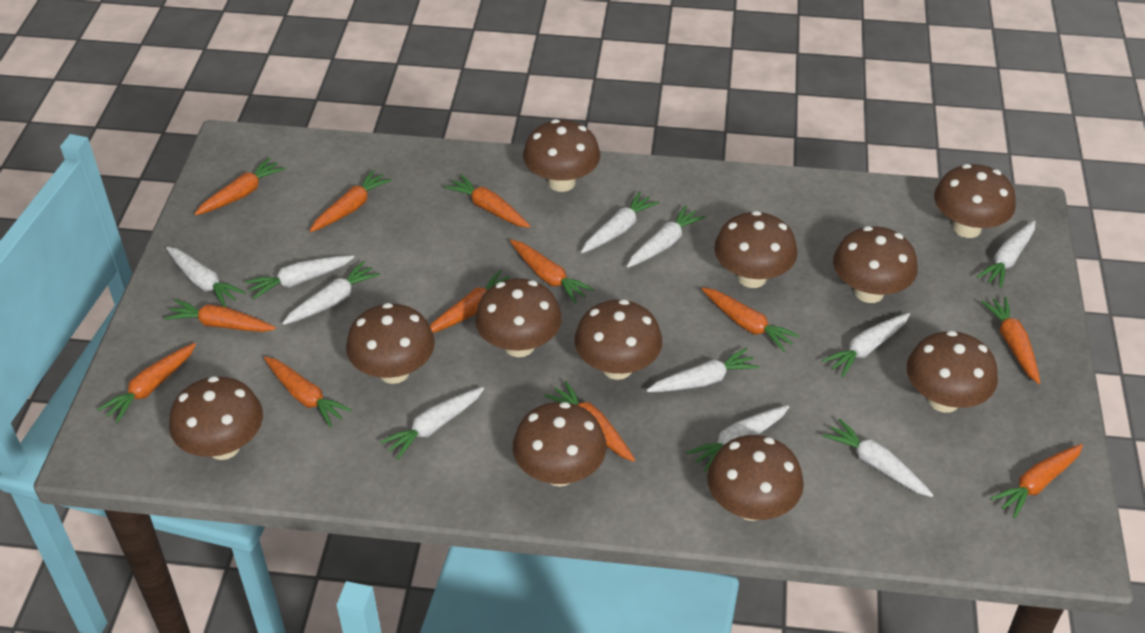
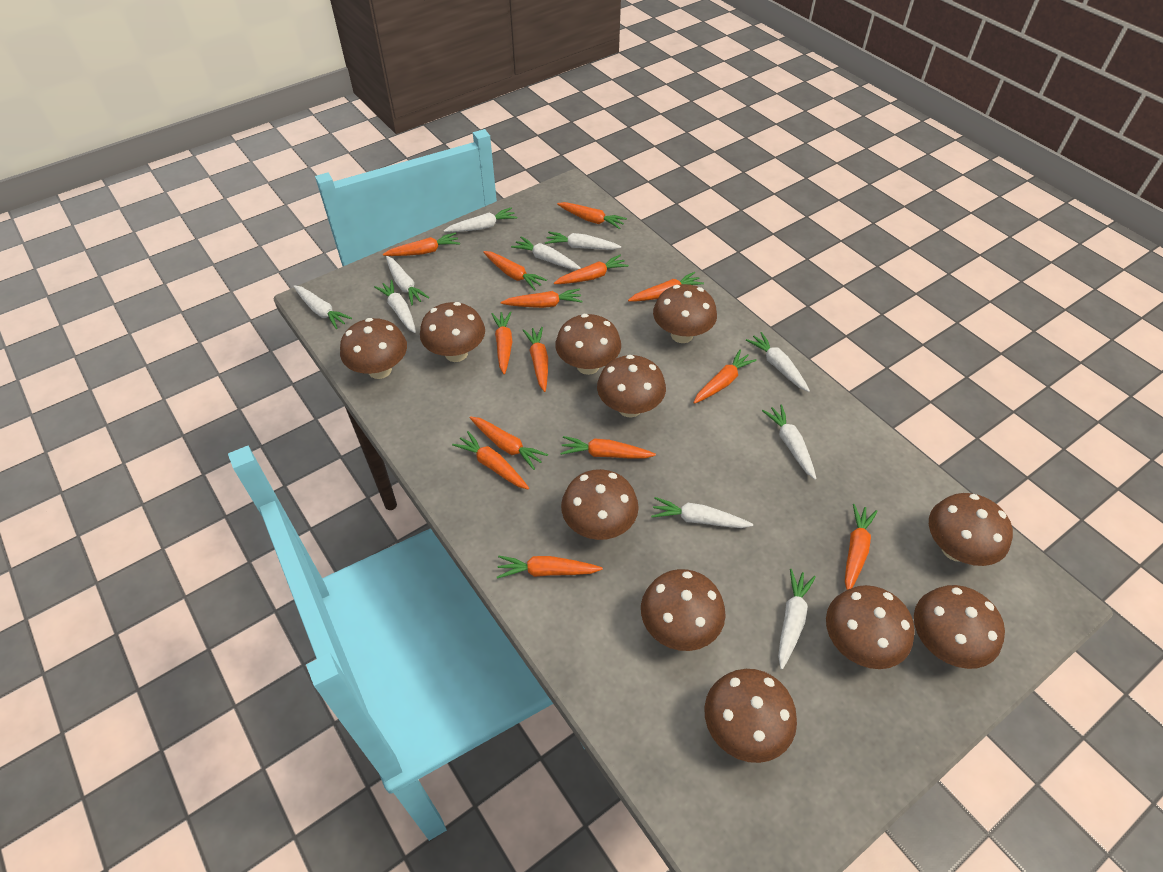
orange carrot: [97,343,196,423] [164,300,276,332] [195,157,285,215] [264,357,352,428] [310,170,392,232] [430,270,510,333] [444,174,530,228] [510,240,594,304] [545,381,635,462] [702,288,800,352] [981,297,1040,384] [990,444,1083,518] = 12 -> [383,232,460,256] [452,431,529,490] [470,416,548,470] [483,251,547,291] [491,311,512,375] [497,556,603,579] [501,289,583,308] [523,327,548,392] [554,255,629,284] [557,202,627,229] [560,436,656,459] [628,272,704,301] [693,350,757,404] [845,504,878,590] = 14
white carrot: [166,247,246,307] [245,255,354,300] [282,261,380,325] [380,387,484,460] [581,191,659,253] [627,205,705,268] [646,348,759,392] [686,405,789,472] [822,313,910,377] [823,419,933,497] [977,221,1035,288] = 11 -> [293,285,352,329] [374,280,416,333] [386,256,429,306] [444,208,517,232] [511,237,581,269] [545,232,621,250] [651,497,753,528] [746,332,810,392] [762,405,817,480] [778,569,816,670] = 10

